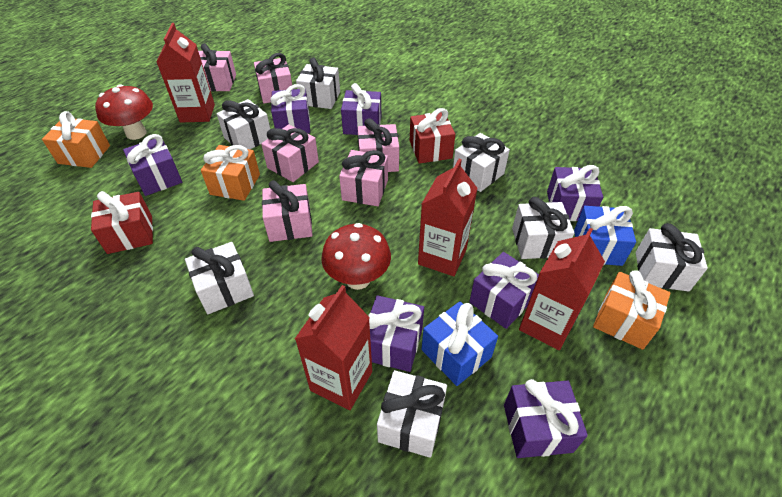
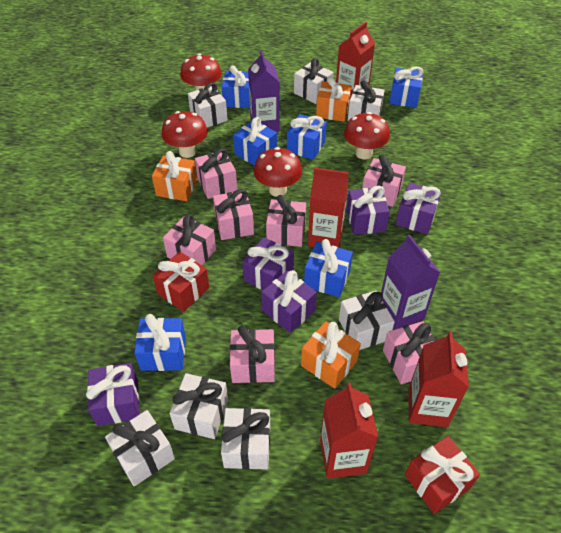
blue gift: [421,301,498,386] [574,206,636,266] = 2 -> [134,314,186,371] [222,65,250,108] [233,117,277,166] [287,114,327,160] [304,239,353,297] [389,66,424,108] = 6
pink gift: [198,43,236,91] [254,53,292,103] [261,124,319,182] [262,180,313,242] [339,150,388,206] [358,118,399,172] = 6 -> [163,214,216,265] [195,148,237,199] [213,189,254,240] [230,325,275,383] [266,195,306,247] [362,155,406,207] [383,321,435,384] = 7
purple carton: none = 0 -> [248,50,280,132] [381,234,440,329] = 2
purple gift: [123,134,182,196] [270,84,310,134] [341,83,381,135] [368,295,424,372] [469,252,539,329] [504,379,588,458] [547,165,603,221] = 7 -> [86,363,140,426] [242,237,294,290] [261,270,317,333] [346,185,390,235] [396,183,442,234] = 5
red mushroom: [95,84,153,140] [321,223,391,290] = 2 -> [162,111,208,158] [180,53,222,91] [253,147,302,197] [344,112,390,160] = 4

